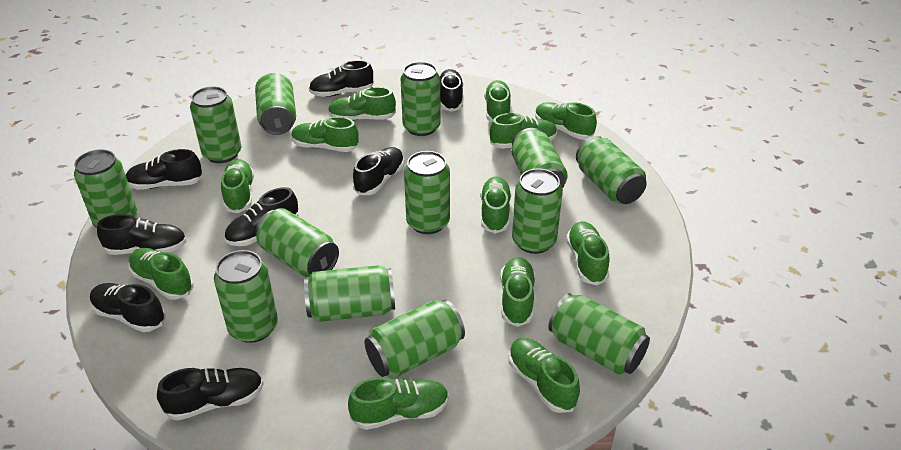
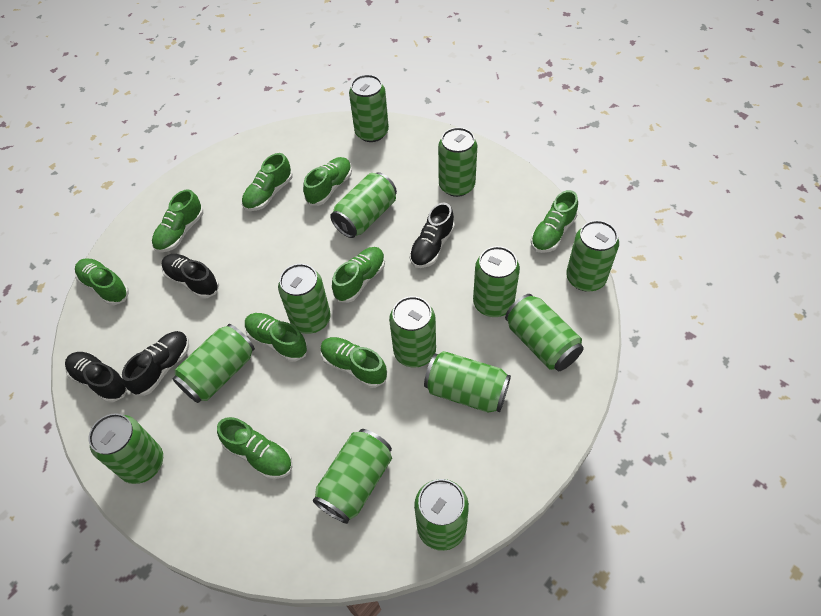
black shoe: [90,283,166,332] [97,214,187,255] [126,149,203,190] [157,368,264,421] [225,187,299,246] [309,60,374,97] [353,147,404,195] [440,69,463,112] = 8 -> [65,352,127,403] [122,331,189,396] [162,254,219,299] [409,203,455,268] = 4
green shoe: [128,248,194,300] [221,159,254,213] [291,117,359,152] [328,87,396,121] [348,377,449,430] [480,176,511,234] [484,80,511,122] [490,113,557,149] [500,257,535,327] [509,338,580,413] [535,102,597,140] [566,221,610,285] = 12 -> [75,258,129,305] [152,189,204,253] [217,417,292,479] [242,153,293,211] [245,313,308,362] [303,157,352,206] [321,337,387,388] [332,247,385,303] [531,190,578,253] = 9

